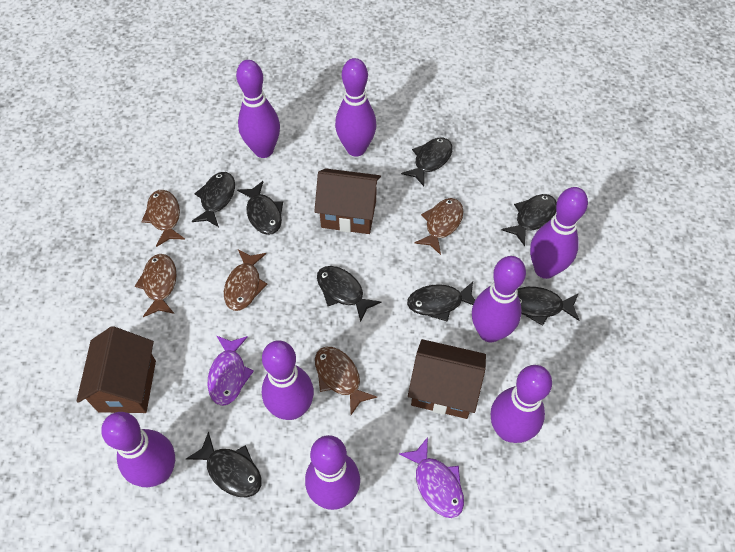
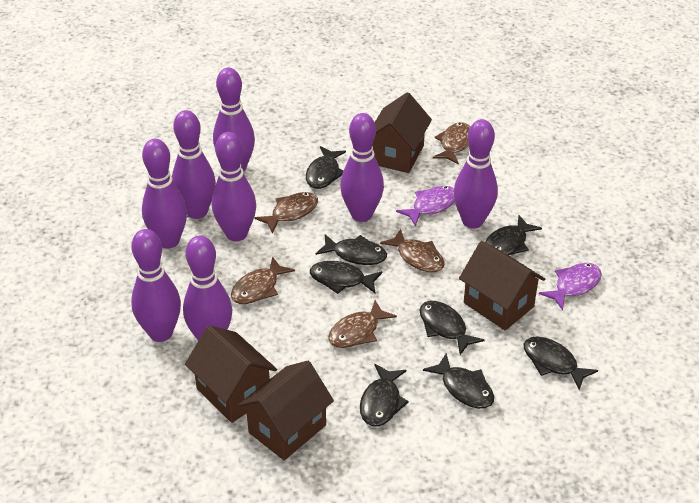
brown house: [76,326,156,413] [314,168,381,234] [408,339,486,419] = 3 -> [185,325,277,423] [238,361,334,460] [372,92,432,173] [459,241,545,330] = 4

